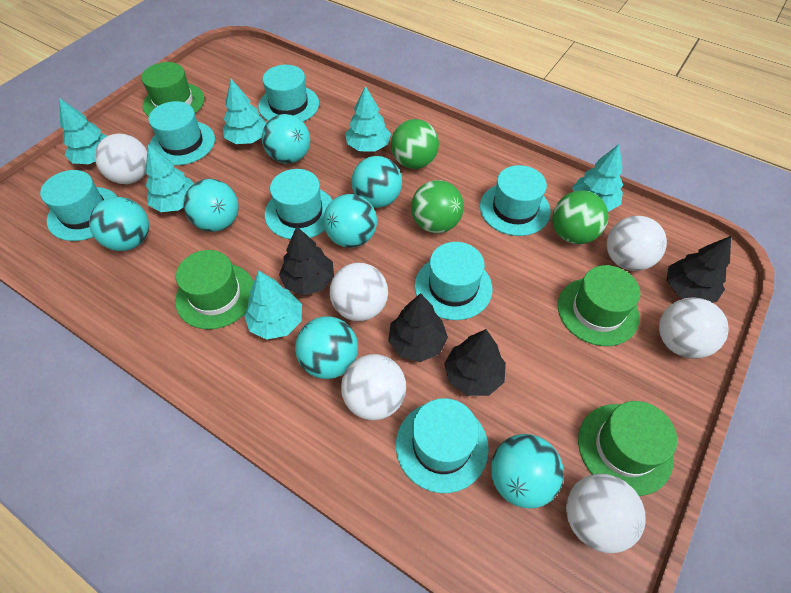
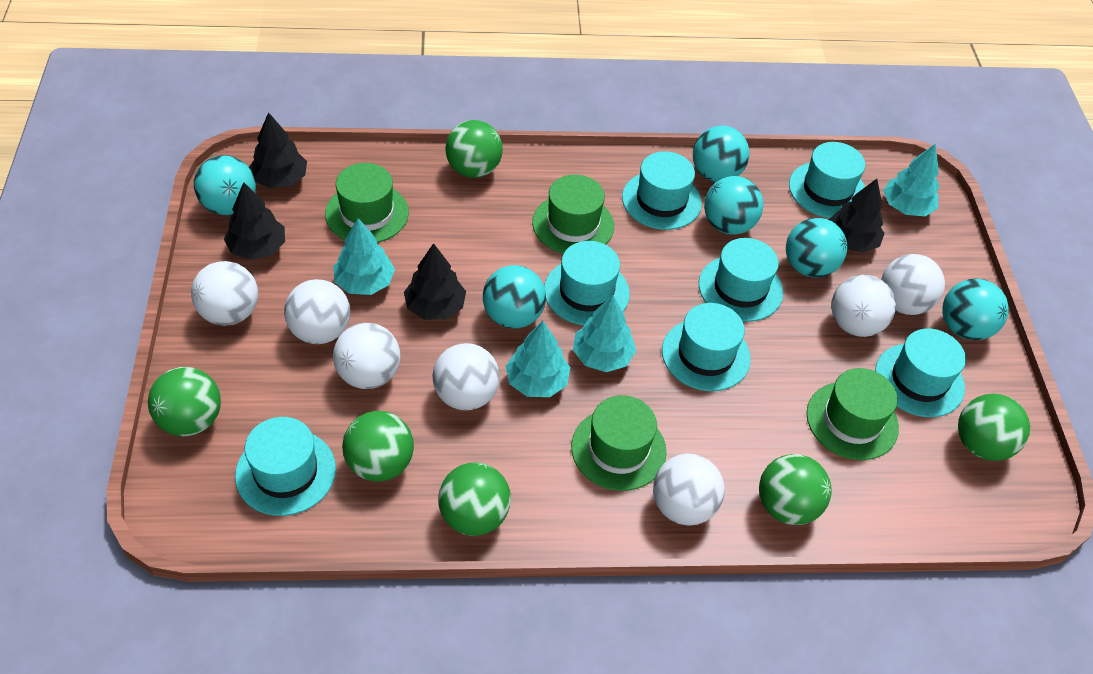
green ball: [391,119,439,169] [411,180,464,233] [552,190,608,244] = 3 -> [148,367,221,436] [342,411,414,482] [438,462,511,536] [445,120,503,178] [759,454,832,525] [958,394,1030,461] = 6
turquoise ball: [89,197,149,251] [183,179,239,232] [262,114,310,163] [295,316,358,379] [323,194,377,248] [351,156,402,208] [491,434,564,509] = 7 -> [194,155,256,215] [483,265,546,328] [693,126,749,182] [704,176,763,235] [786,218,847,278] [942,279,1009,340] = 6
turquoise tree: [59,98,107,164] [146,145,194,212] [223,79,266,144] [244,271,302,340] [345,86,391,152] [572,144,623,212] = 6 -> [333,218,395,295] [506,321,570,397] [573,295,636,372] [883,144,939,216] = 4
white ball: [95,133,147,184] [330,263,388,321] [341,354,406,420] [566,474,645,553] [607,216,667,271] [659,298,729,359] = 6 -> [191,261,258,326] [284,279,350,344] [333,323,400,389] [433,343,500,411] [653,454,725,526] [831,275,896,337] [881,254,945,315] = 7

